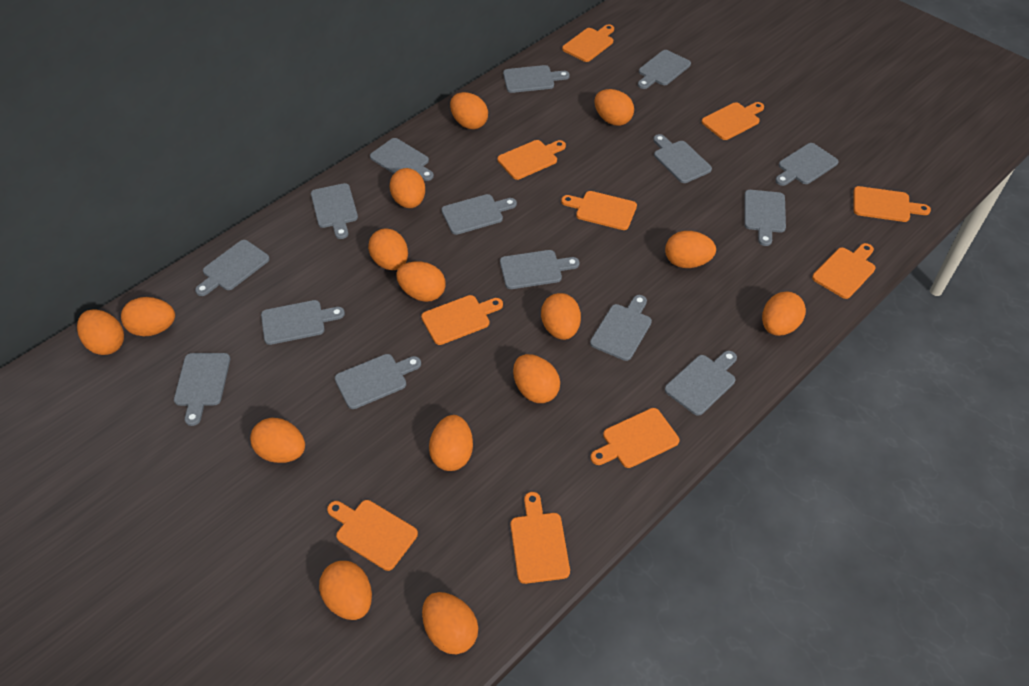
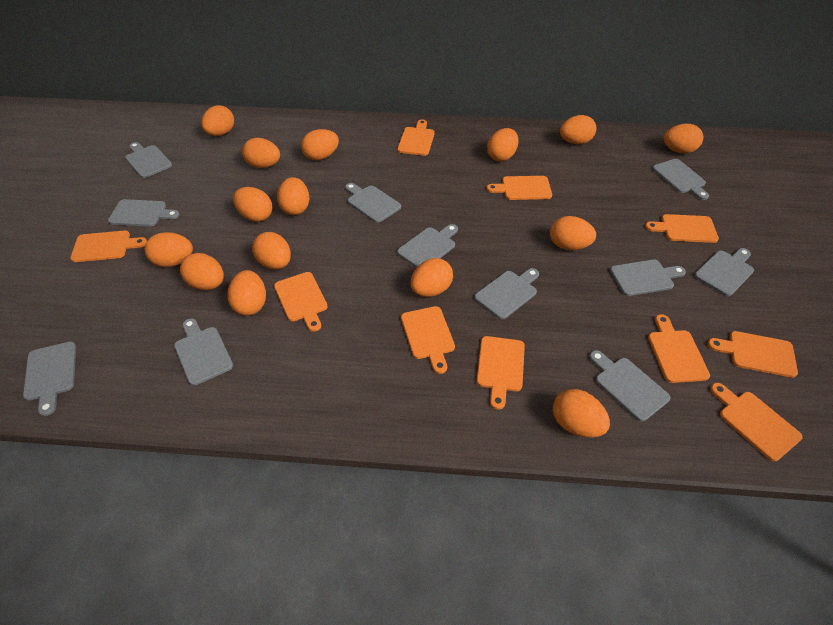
grey cutting board: [174,353,230,426] [195,240,270,296] [261,300,345,345] [311,183,358,239] [335,354,421,409] [370,138,434,181] [441,194,517,235] [500,250,579,289] [503,65,570,93] [590,295,652,361] [638,50,691,89] [653,134,712,183] [665,351,737,416] [744,190,786,246] [775,143,839,186] = 15 -> [23,342,76,416] [108,199,180,227] [125,142,172,178] [174,318,233,386] [345,183,401,223] [397,224,458,268] [474,268,539,319] [589,350,670,422] [610,260,686,296] [652,159,709,200] [694,248,754,296] = 11

